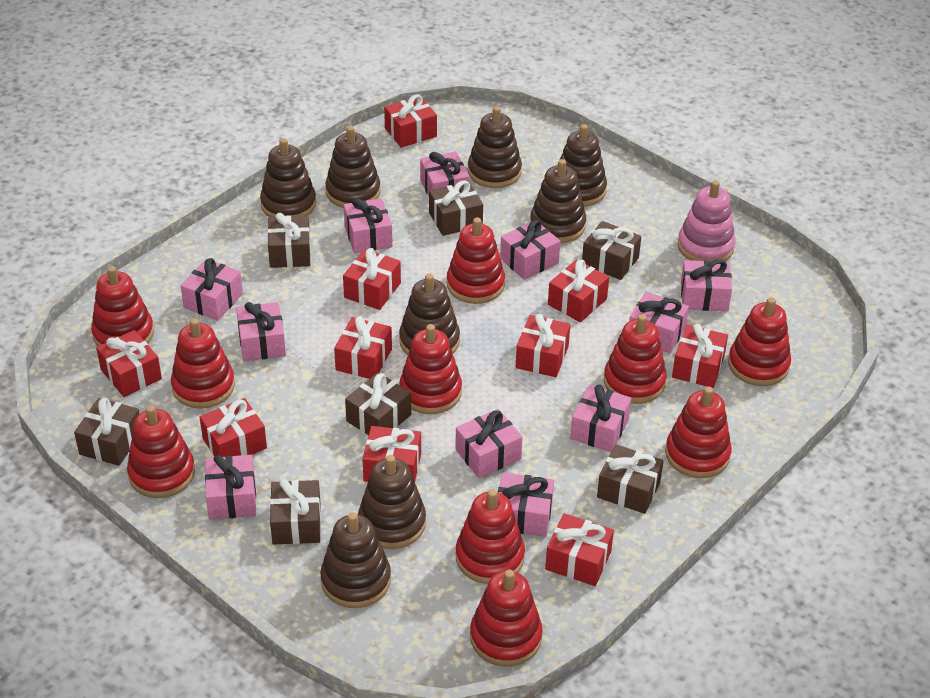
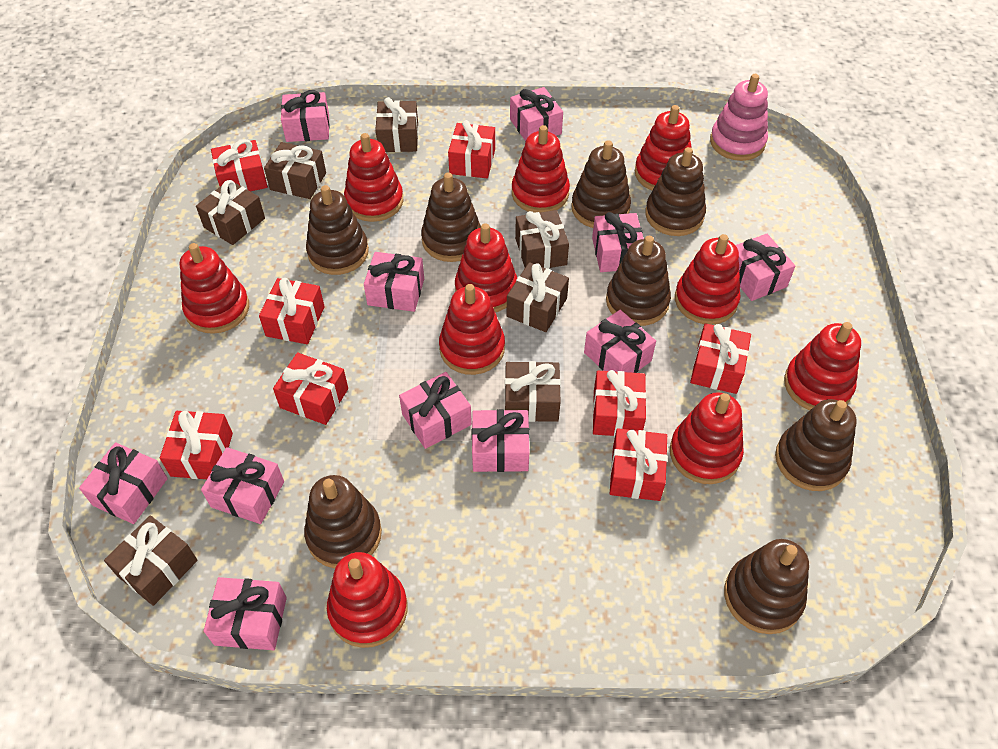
red gift: [96,330,162,397] [200,398,267,457] [334,316,392,379] [343,248,401,310] [362,426,421,482] [384,94,437,148] [516,314,570,377] [545,513,614,586] [548,260,609,322] [672,324,728,388] = 10 -> [160,411,233,479] [211,139,268,191] [259,278,325,344] [273,353,348,425] [448,120,495,178] [593,370,646,436] [610,428,667,501] [690,323,751,394] = 8

